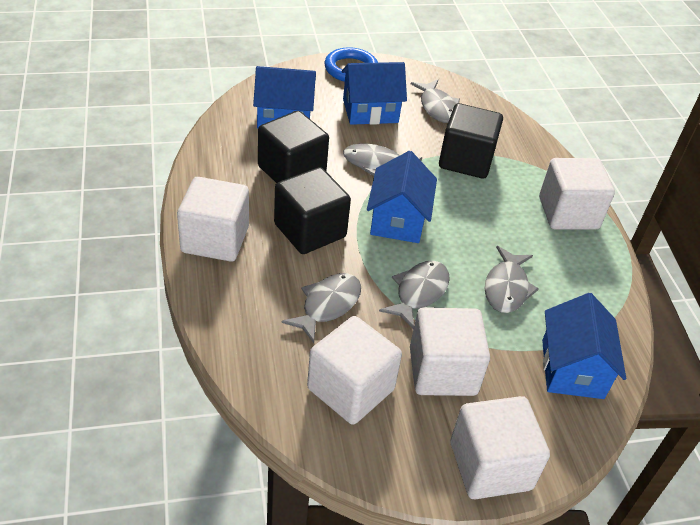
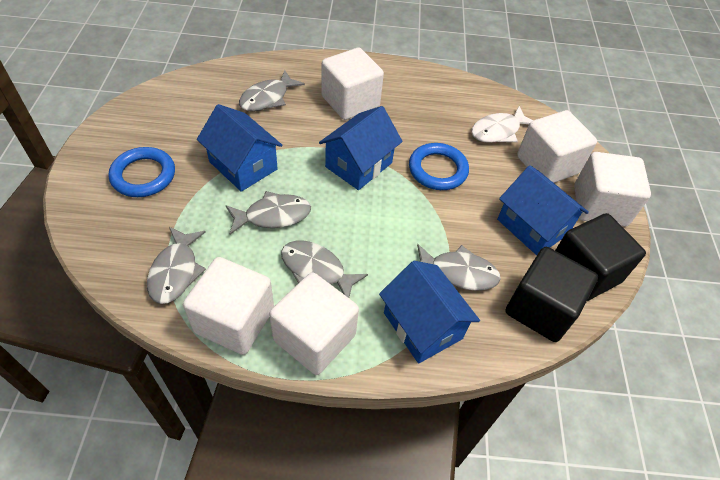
black cube: [258,111,329,183] [274,167,351,254] [439,103,503,179] = 3 -> [506,247,598,342] [555,213,646,301] = 2
blue ring: [325,47,378,82] = 1 -> [108,147,175,197] [409,143,469,190] = 2
white fish: none = 0 -> [471,106,533,143] = 1

